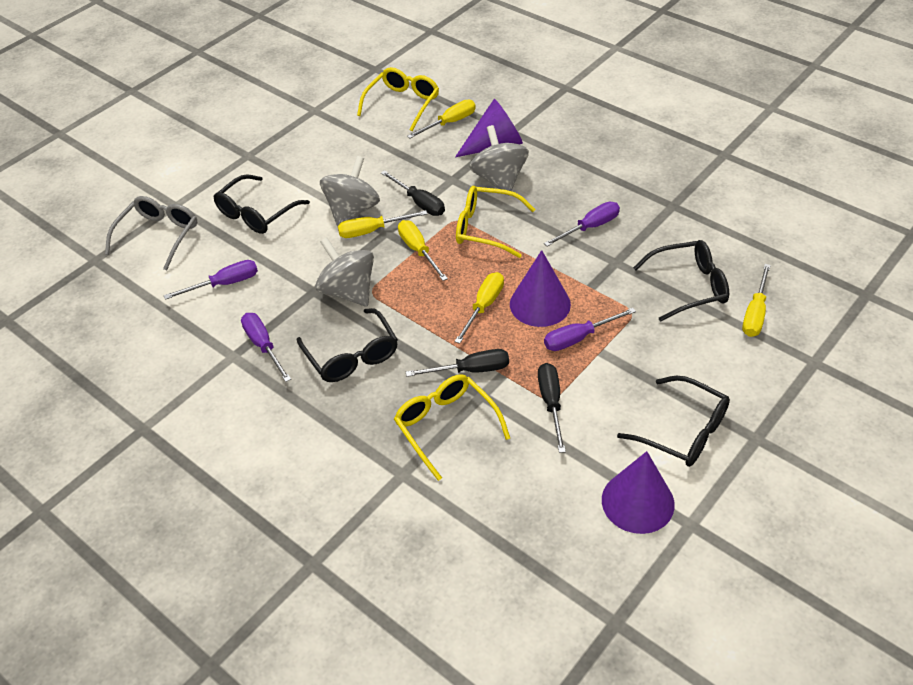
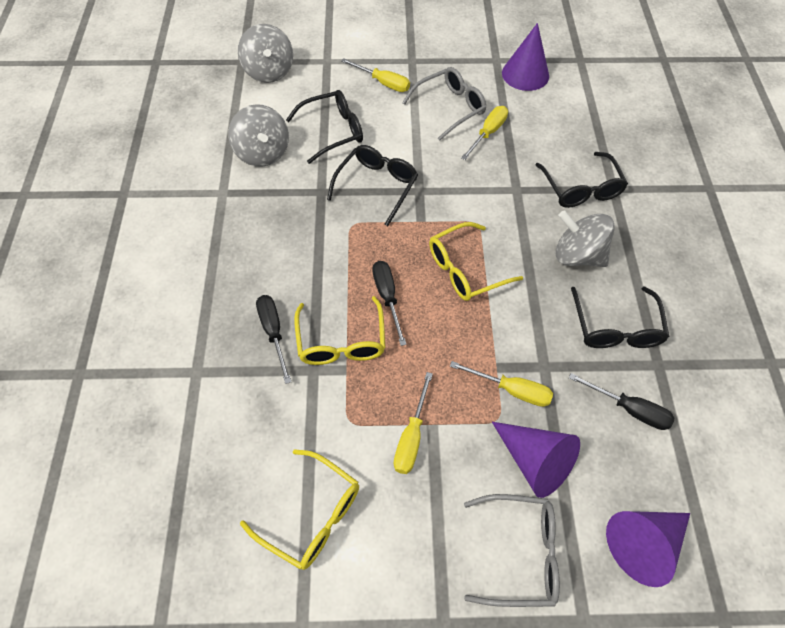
grey glasses: [105,196,198,271] = 1 -> [402,67,486,141] [464,494,560,607] = 2
purple screwdriver: [164,260,258,300] [241,313,291,382] [544,202,620,247] [544,308,636,351] = 4 -> none = 0
yellow screwdriver: [338,210,427,238] [398,220,448,281] [407,100,476,138] [454,272,504,344] [742,264,771,337] = 5 -> [341,58,410,92] [394,372,433,474] [450,361,553,407] [461,106,508,160] = 4

